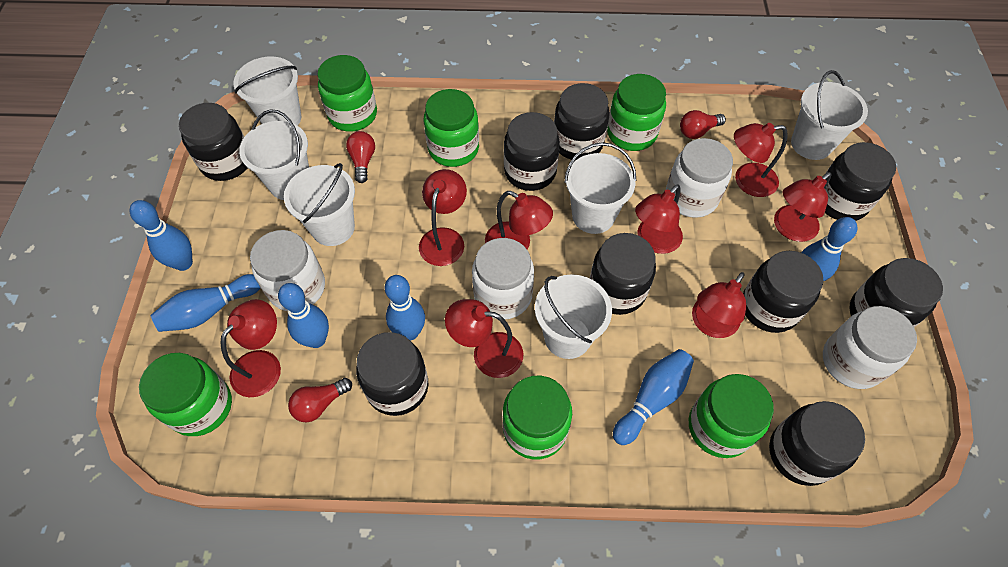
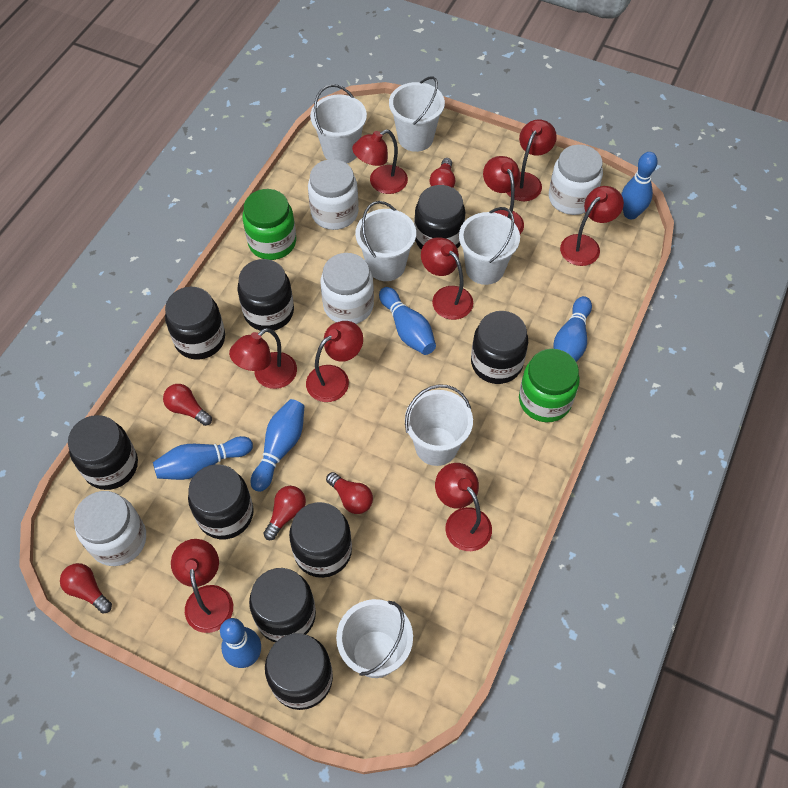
green jar: [139,353,232,436] [317,55,377,131] [424,89,479,167] [502,376,572,459] [607,74,666,151] [689,374,774,458] = 6 -> [242,189,296,260] [519,349,580,422] = 2
red lamp: [221,299,281,397] [419,169,467,266] [445,299,523,378] [485,191,553,249] [635,184,683,254] [692,272,746,338] [734,123,787,197] [774,172,832,242] = 8 -> [171,539,233,633] [229,328,297,389] [306,321,363,402] [352,129,408,194] [421,237,473,320] [435,463,492,551] [483,156,524,234] [507,119,557,201] [560,186,624,266] = 9
red light bulb: [288,378,352,422] [346,131,375,183] [680,110,726,139] = 3 -> [60,563,112,614] [163,384,212,426] [263,486,306,540] [326,472,373,514] [430,158,455,188] = 5

